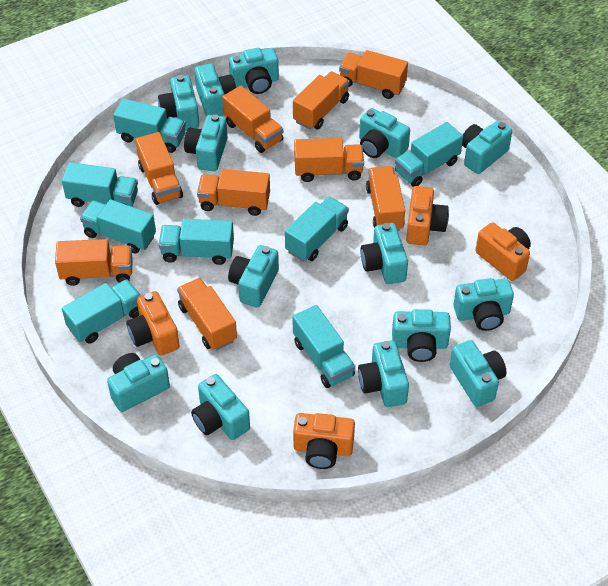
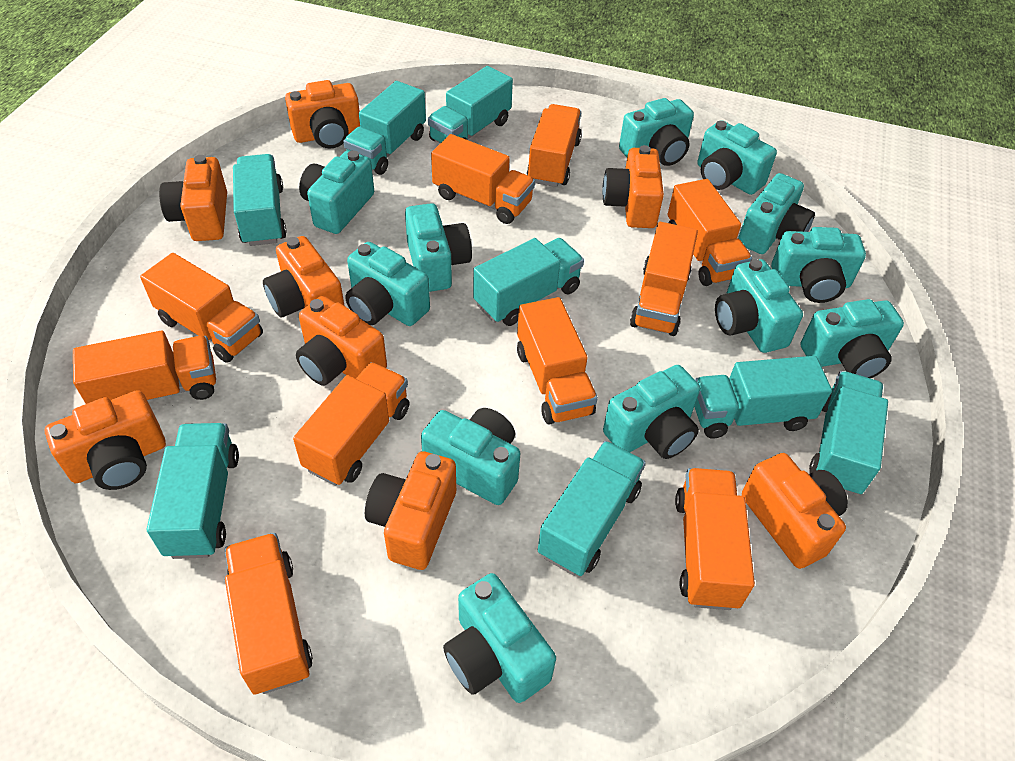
orange camera: [126,291,180,356] [293,413,355,469] [406,186,449,245] [475,222,531,281] = 4 -> [45,390,166,490] [159,155,227,241] [263,236,344,317] [285,80,360,149] [296,296,387,386] [365,451,456,570] [602,145,664,228] [742,453,848,569] = 8
orange truck: [55,239,133,286] [135,132,183,205] [177,278,237,351] [197,169,270,216] [222,86,283,153] [293,71,350,130] [294,138,364,182] [339,50,408,99] [366,166,405,231] = 9 -> [73,331,216,404] [140,253,263,363] [224,533,313,695] [293,362,409,486] [431,134,535,224] [517,297,598,425] [527,104,582,187] [630,222,698,336] [667,179,752,286] [675,468,755,610] = 10
turquoise camera: [107,353,170,412] [158,75,199,130] [184,114,228,171] [191,374,250,440] [194,64,236,116] [228,245,279,308] [229,48,279,94] [358,340,409,407] [359,108,410,158] [360,223,408,284] [392,309,451,362] [450,340,506,407] [453,278,514,331] [462,121,512,174] = 14 -> [299,151,374,234] [345,242,430,326] [405,203,472,292] [421,408,521,505] [443,573,556,703] [603,365,700,459] [619,98,694,166] [697,120,777,195] [715,259,803,353] [738,173,815,254] [771,227,866,303] [800,299,904,378] = 12

